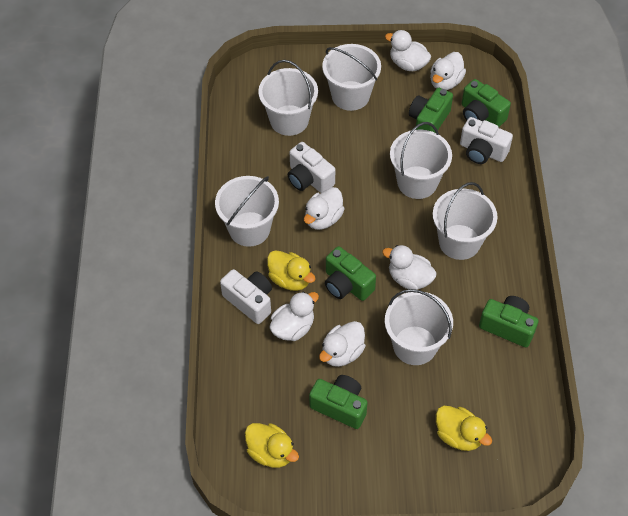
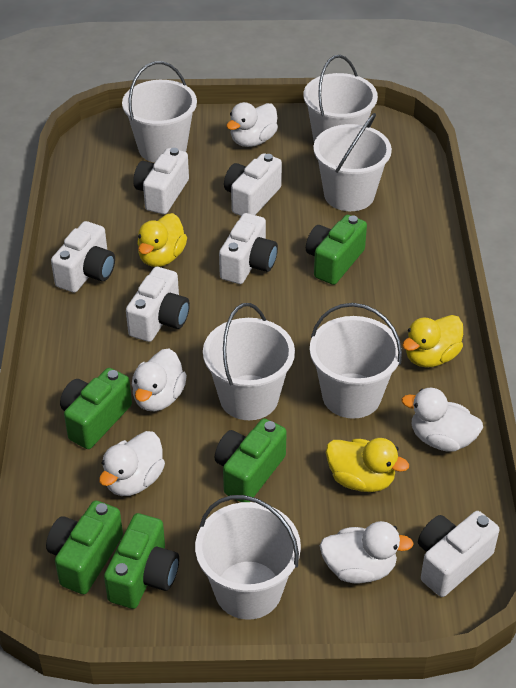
white camera: [220,269,272,324] [288,142,335,193] [460,117,513,164] = 3 -> [51,221,115,293] [126,267,190,342] [133,148,189,214] [219,213,278,284] [224,153,282,216] [418,511,499,597] = 6
white duck: [270,292,319,341] [304,187,345,230] [319,321,366,367] [382,245,437,290] [385,30,431,71] [430,52,466,90] = 6 -> [99,431,165,496] [132,349,187,411] [226,102,278,147] [320,521,414,584] [401,388,483,452] = 5

